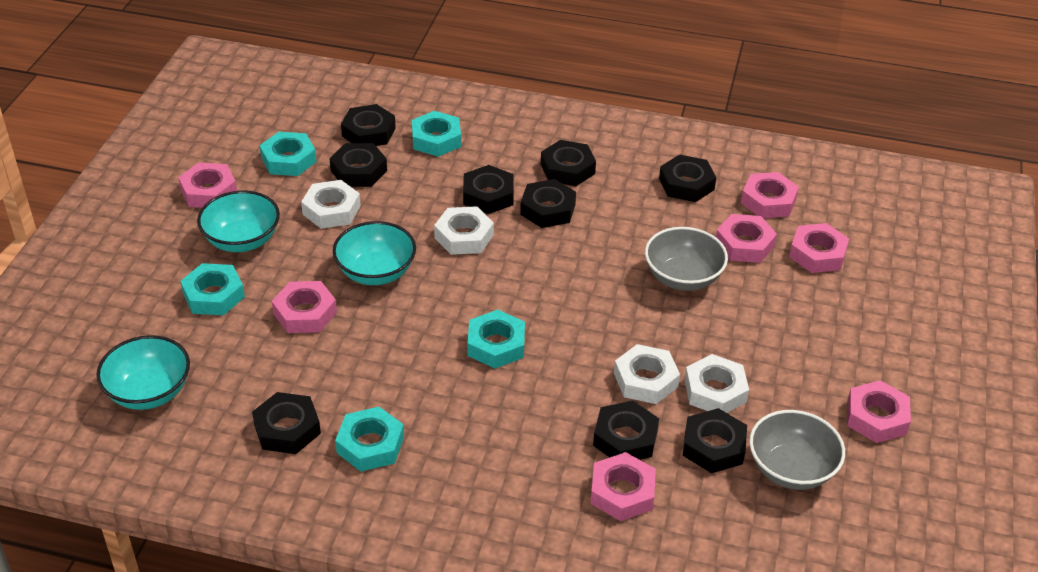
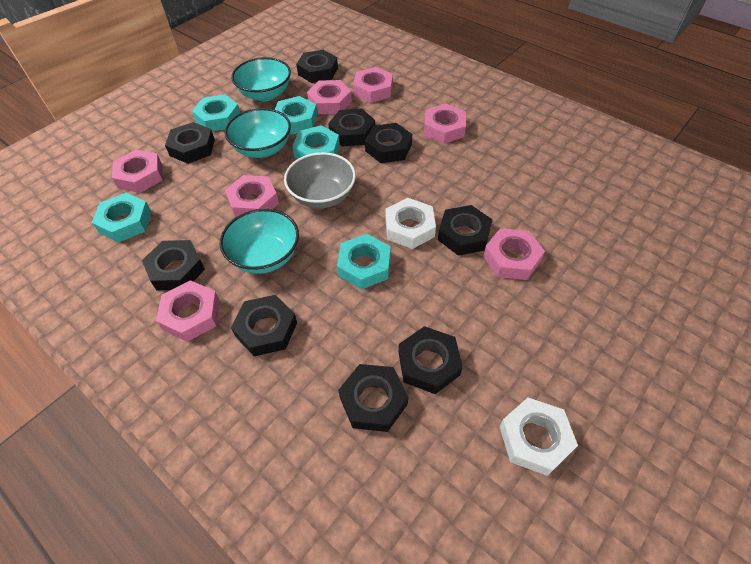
grey bowl: [645,227,728,291] [749,410,845,490] = 2 -> [284,152,356,209] = 1
white nut: [301,180,361,229] [434,206,494,255] [614,344,680,404] [684,354,749,413] = 4 -> [385,198,436,249] [499,398,578,476] = 2

